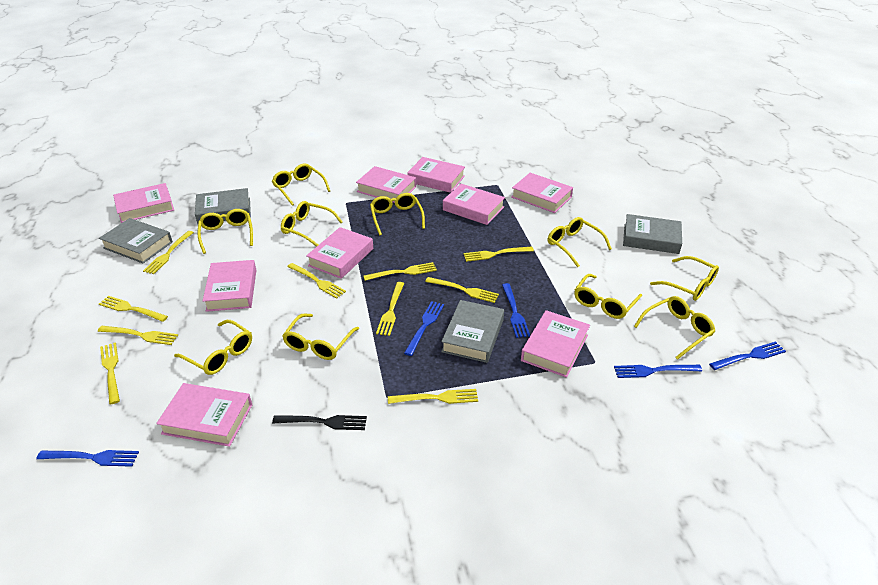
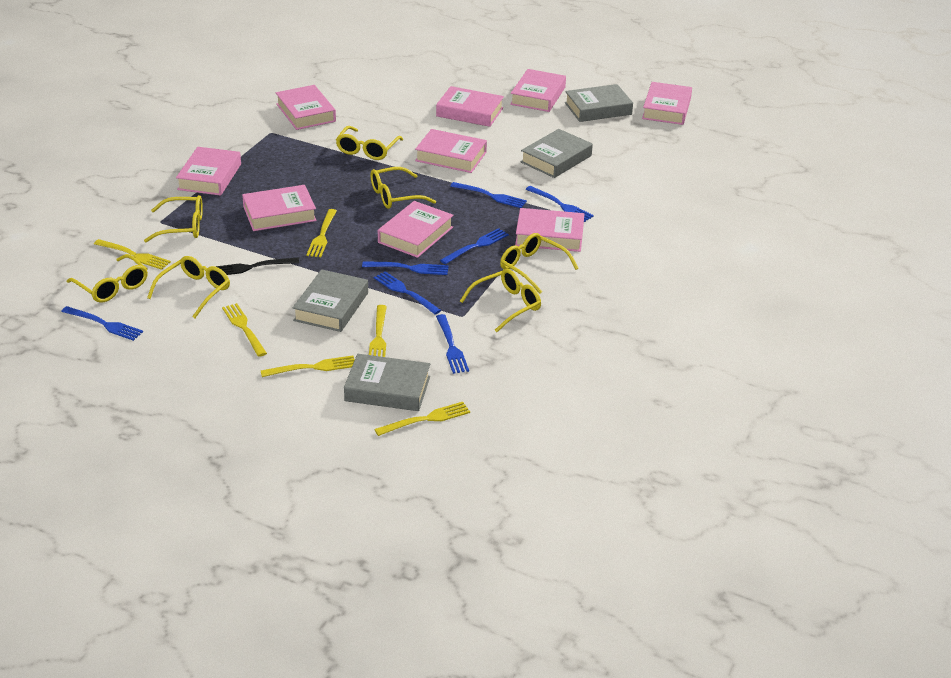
blue fork: [37,450,139,467] [404,301,444,356] [502,283,530,338] [614,365,702,378] [709,341,786,370] = 5 -> [61,306,143,341] [362,261,449,275] [374,271,441,315] [436,314,469,374] [440,228,509,264] [450,182,527,208] [526,186,594,222] = 7
yellow fork: [98,326,178,345] [99,296,168,322] [100,342,120,404] [143,231,194,274] [287,263,346,299] [364,262,437,281] [376,282,404,336] [388,389,478,404] [425,277,499,303] [463,247,534,262] = 10 -> [94,239,171,270] [222,303,267,357] [260,356,355,377] [306,209,337,257] [369,305,387,357] [374,402,470,436] = 6
yellow glasses: [174,320,252,375] [198,209,253,254] [272,164,330,206] [281,201,343,247] [282,314,359,360] [370,193,425,235] [548,217,612,267] [574,274,642,319] [634,296,715,360] [650,256,719,301] = 10 -> [67,254,148,303] [144,195,203,242] [147,256,230,318] [336,126,403,160] [370,167,436,209] [460,269,541,332] [500,233,579,293] = 7

